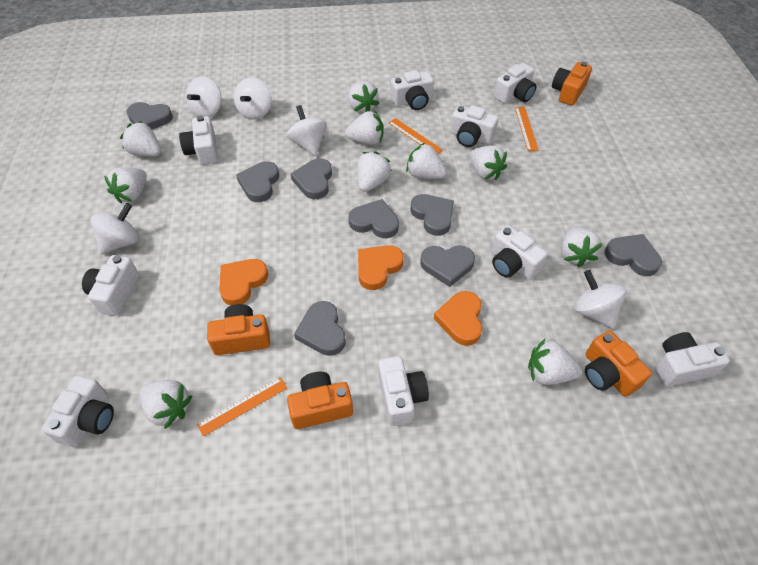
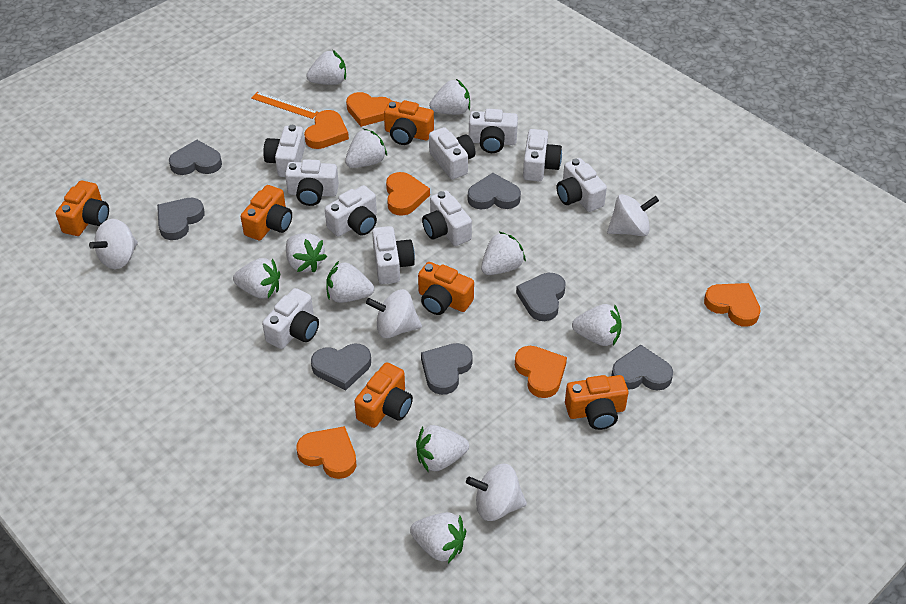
grey heart: [126,102,173,129] [236,161,279,202] [290,158,332,199] [294,301,346,356] [348,199,399,238] [410,194,454,236] [420,245,475,287] [604,234,662,276] = 8 -> [157,198,205,240] [169,140,222,175] [311,344,371,390] [421,343,473,395] [468,173,521,210] [516,273,565,321] [611,345,673,391] = 7
orange camera: [207,304,270,355] [287,372,353,429] [552,62,592,106] [585,330,652,397] = 4 -> [56,180,109,236] [241,185,292,241] [354,362,413,428] [384,100,434,145] [418,262,474,315] [565,375,628,430] = 6
orange heart: [219,259,268,306] [358,245,404,290] [434,291,482,346] = 3 -> [297,426,356,479] [304,110,349,149] [346,92,392,127] [386,172,430,216] [515,346,567,398] [704,283,761,327] = 6
orange ruler: [197,377,287,437] [388,118,443,153] [515,107,539,151] = 3 -> [251,92,318,119] = 1
white camera: [42,375,114,447] [82,255,139,316] [179,115,218,165] [378,356,429,426] [390,70,434,110] [451,105,498,147] [492,225,548,280] [494,63,536,104] [655,332,730,386] = 9 -> [262,288,319,349] [263,125,305,177] [285,159,339,206] [325,185,377,237] [372,226,415,284] [422,191,472,246] [429,127,475,180] [469,109,518,153] [523,129,562,181] [557,158,607,212] = 10
white spinning top: [91,203,139,255] [186,77,222,117] [234,77,271,120] [287,105,327,156] [574,270,626,329] = 5 -> [89,219,138,269] [366,289,422,338] [466,464,527,521] [607,194,659,236] = 4

